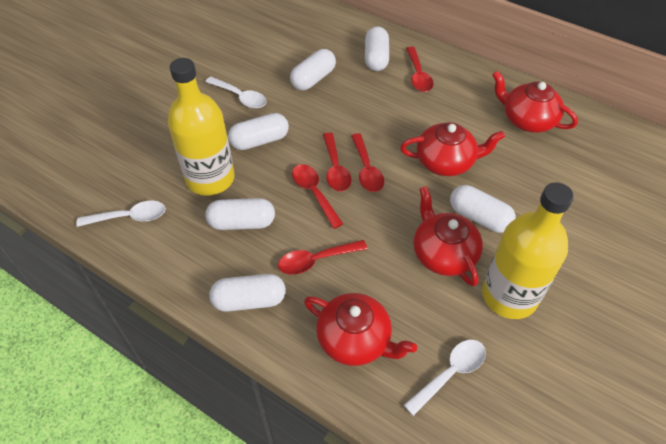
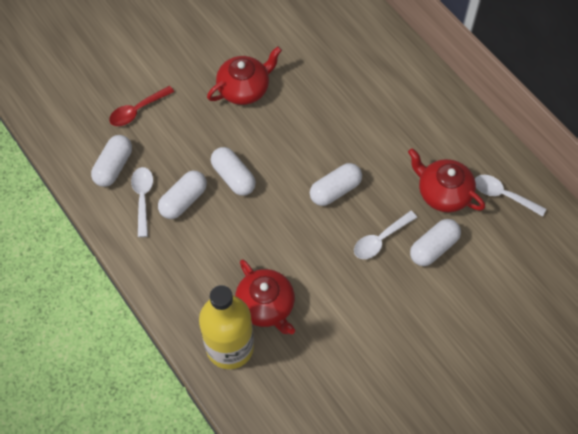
red spoon: [278,240,368,275] [292,164,343,229] [323,133,352,192] [351,133,384,192] [406,47,434,92] = 5 -> [109,86,174,126] = 1
red teapot: [304,293,417,366] [400,122,505,176] [413,186,483,287] [492,71,578,133] = 4 -> [207,47,282,105] [235,259,295,334] [408,148,485,212] = 3
white capsule: [205,198,275,230] [209,274,286,312] [228,113,289,150] [290,49,336,91] [365,26,389,71] [450,185,516,233] = 6 -> [91,135,132,187] [158,171,207,219] [211,147,256,196] [310,163,362,206] [410,219,461,266] = 5
yellow bottle: [168,58,235,196] [482,182,574,319] = 2 -> [199,285,254,369] = 1

